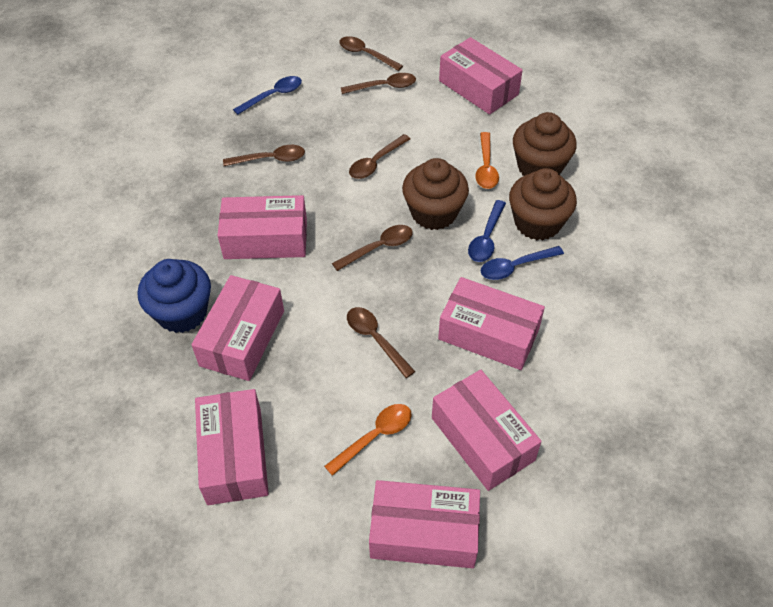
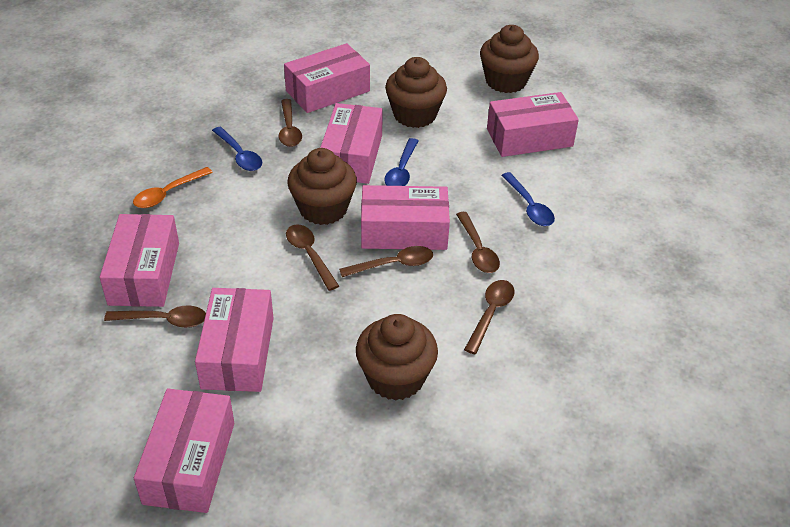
blue cupcake: [138,259,211,333] = 1 -> none = 0
brown cupcake: [402,158,469,230] [509,168,577,240] [513,112,577,176] = 3 -> [288,148,357,225] [356,314,438,401] [385,57,447,128] [480,25,539,93] = 4
orange spoon: [324,404,412,476] [475,132,499,189] = 2 -> [133,167,213,208] = 1

